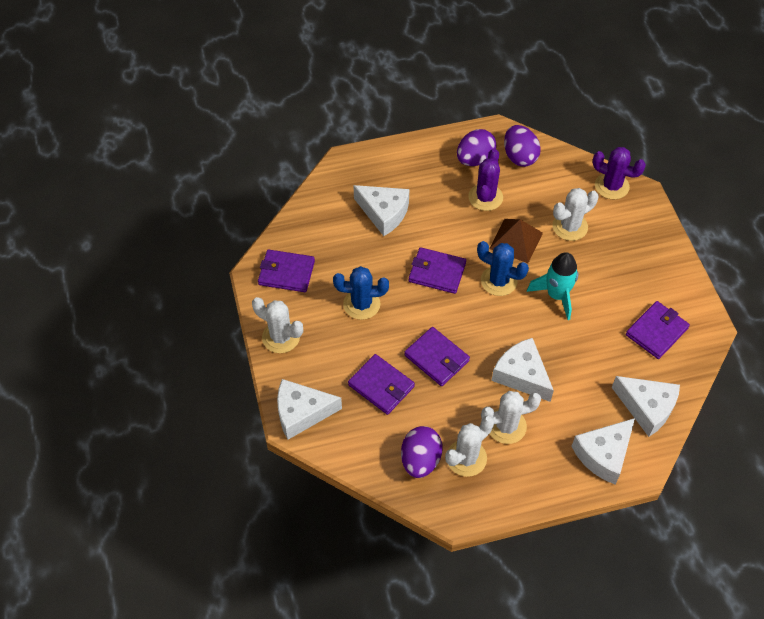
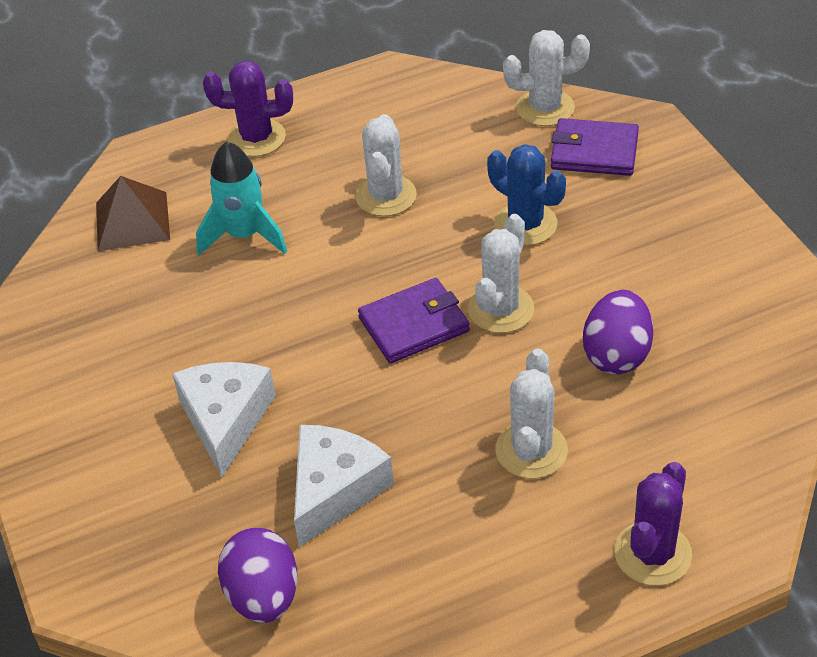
blue cactus: [333,266,389,320] [477,241,529,296] = 2 -> [487,144,566,246] = 1
purple egg: [401,426,443,478] [457,129,497,166] [504,125,541,167] = 3 -> [218,528,298,623] [583,290,653,375] = 2
purple wallet: [258,249,315,292] [348,354,415,415] [404,327,470,386] [409,247,466,294] [626,301,690,359] = 5 -> [358,278,470,363] [551,118,639,176] = 2
white cheese: [277,379,342,440] [353,185,409,236] [491,338,554,402] [571,418,635,484] [612,376,680,437] = 5 -> [172,362,276,477] [294,425,394,547] = 2

